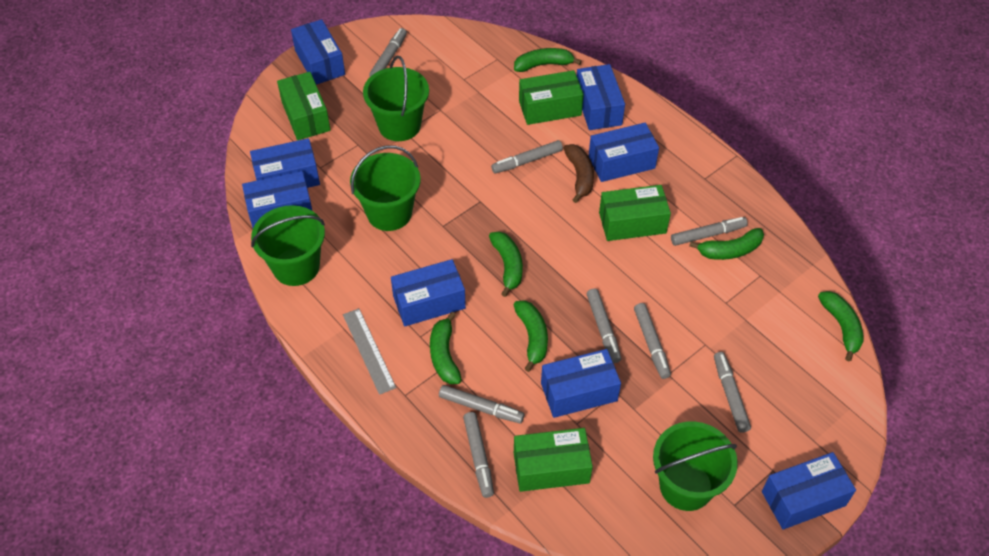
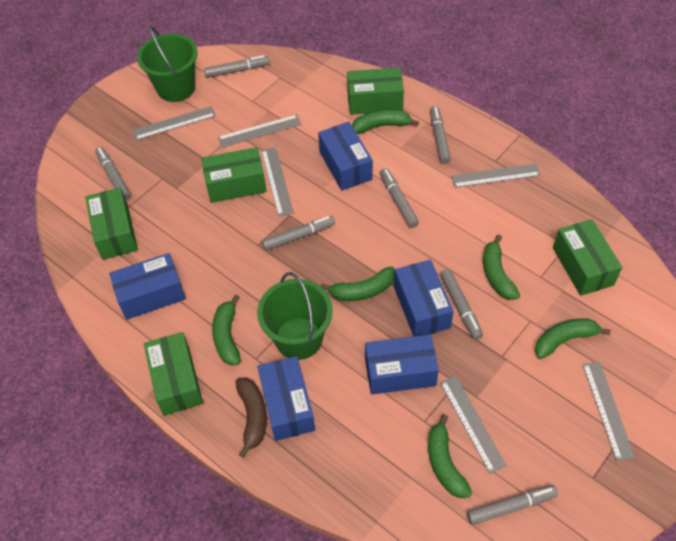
blue box: [242,171,312,228] [250,138,320,188] [291,19,345,85] [391,259,466,326] [541,349,621,418] [577,64,625,130] [589,123,659,182] [762,452,856,530] = 8 -> [109,253,186,320] [257,356,315,441] [318,122,373,191] [365,334,439,395] [394,260,454,336] = 5
green box: [277,72,331,140] [514,428,593,492] [519,70,584,125] [599,185,671,241] = 4 -> [85,188,138,260] [144,332,203,416] [201,147,267,203] [347,67,404,115] [553,219,622,296] = 5
green bucket: [251,205,325,286] [350,145,421,231] [363,56,429,141] [653,421,738,511] = 4 -> [137,25,198,102] [257,272,333,360] = 2
grey marker: [369,28,407,77] [439,385,524,423] [463,412,494,498] [491,140,563,174] [587,289,621,363] [634,303,671,379] [671,217,748,246] [714,352,751,433] = 8 -> [95,147,131,200] [204,55,270,78] [262,216,335,251] [380,168,419,228] [430,106,451,164] [440,269,483,340] [467,485,558,525] = 7
grey ruler: [343,308,396,395] = 1 -> [133,106,216,140] [218,114,302,148] [261,147,294,216] [440,376,506,474] [451,164,541,188] [582,361,635,461] = 6

